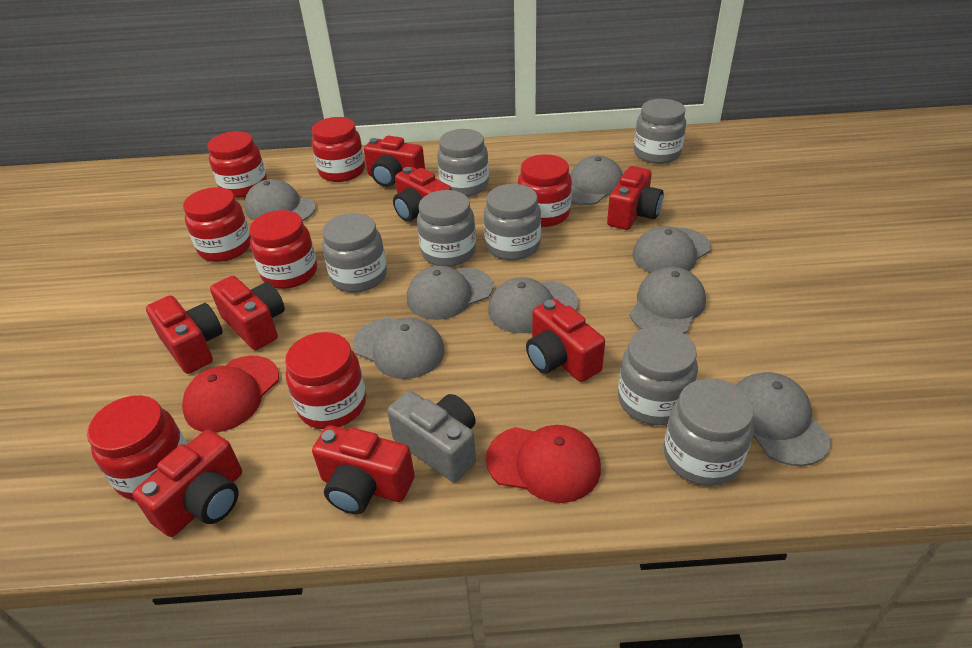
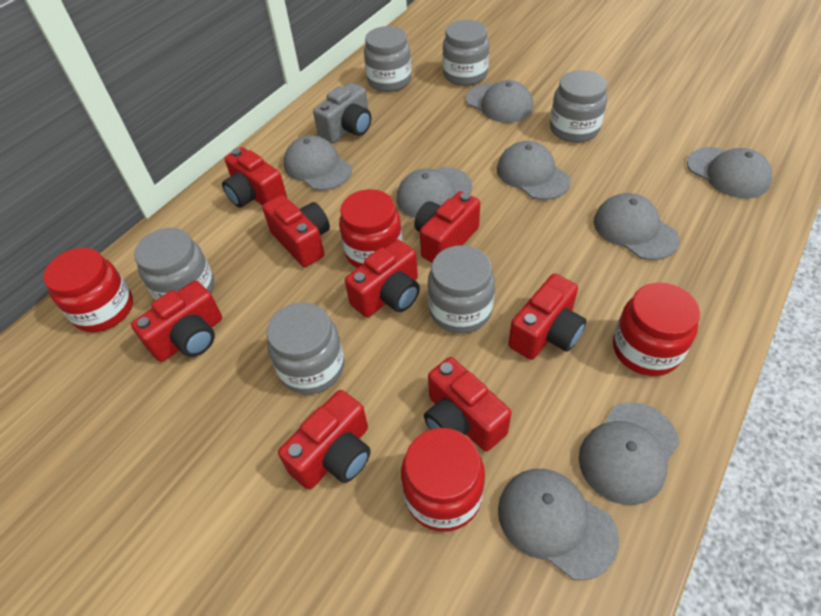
grey jar: [322,213,387,293] [417,190,476,267] [437,129,489,197] [484,184,541,261] [618,326,698,425] [634,99,686,164] [664,379,754,486] = 7 -> [134,228,214,301] [267,302,344,394] [364,26,411,92] [428,245,495,334] [443,20,489,86] [550,70,607,143] = 6
red cap: [182,356,279,433] [486,425,601,503] = 2 -> none = 0
red jar: [87,395,187,500] [183,187,251,262] [208,131,267,198] [249,210,317,289] [285,332,366,429] [312,117,365,182] [518,154,572,227] = 7 -> [43,248,133,332] [339,189,402,268] [401,428,485,532] [613,283,700,376] = 4

